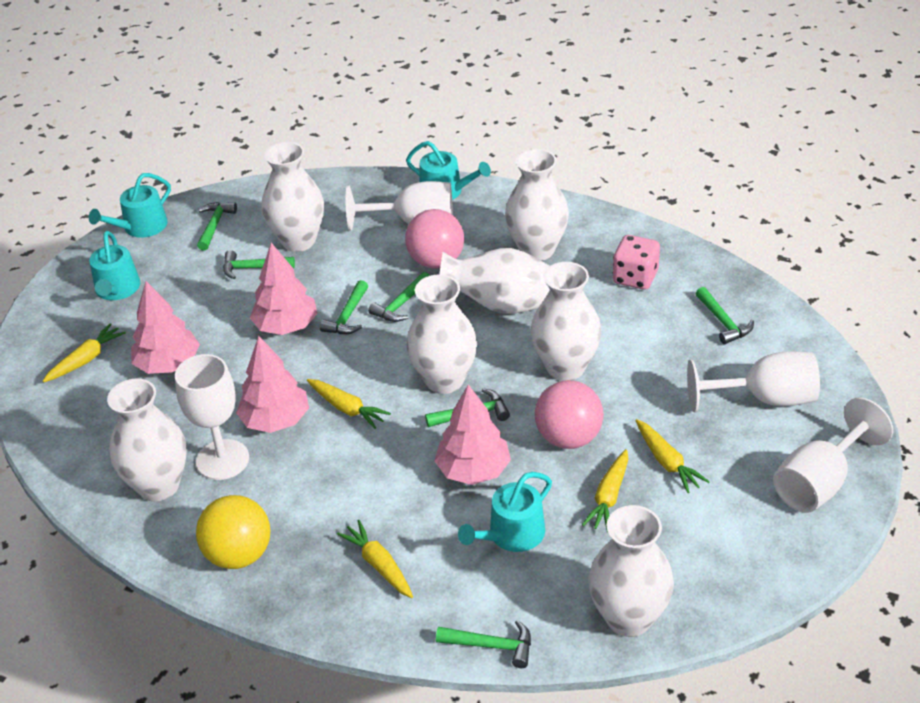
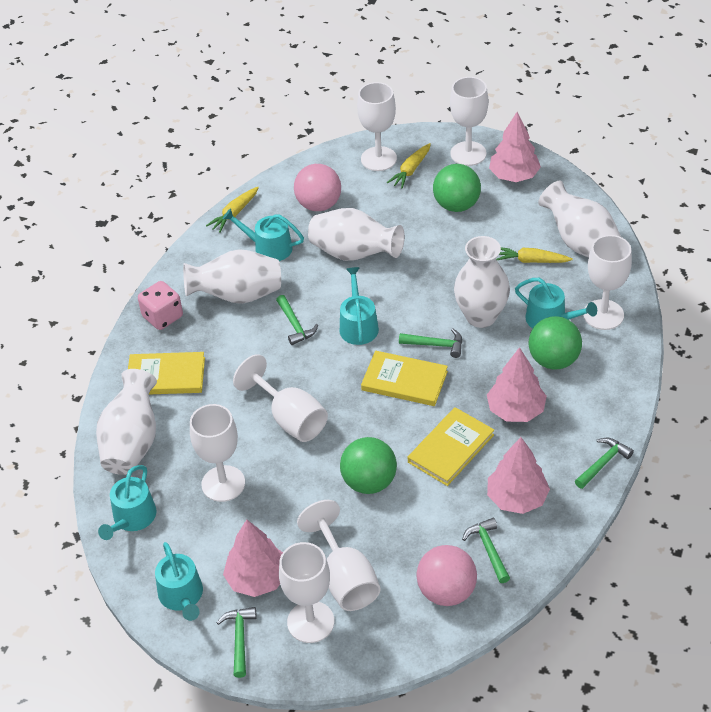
green ball: none = 0 -> [340,437,397,494] [433,164,481,212] [529,316,582,370] = 3
green hammer: [197,202,237,251] [223,250,295,279] [320,280,368,334] [368,272,430,322] [425,388,510,427] [436,620,531,668] [696,287,754,344] = 7 -> [216,607,257,678] [276,295,318,345] [399,328,462,358] [462,518,510,583] [575,438,634,489] = 5
turquoise watering can: [89,173,171,238] [89,231,140,300] [406,141,491,200] [458,472,552,552] = 4 -> [98,465,157,540] [155,542,203,621] [223,208,304,261] [340,267,379,345] [515,278,597,329] = 5
white goblet: [175,354,249,480] [346,181,453,231] [687,351,820,412] [773,397,893,513] = 4 -> [190,404,245,502] [233,354,328,442] [279,542,334,643] [297,500,381,611] [357,82,397,171] [450,77,488,166] [583,235,632,330] = 7
white vase: [107,379,186,502] [262,142,324,252] [407,274,477,394] [440,248,550,314] [505,149,569,261] [531,262,601,381] [588,505,674,637] = 7 -> [96,369,157,475] [183,249,281,304] [308,208,405,261] [454,236,510,328] [538,181,621,258] = 5
yellow ball: [196,495,270,569] = 1 -> none = 0
yellow book: none = 0 -> [128,352,205,394] [361,351,448,406] [408,407,494,486] = 3
yellow carrot: [42,323,126,383] [307,379,391,429] [337,520,413,598] [582,449,628,532] [636,419,710,493] = 5 -> [206,187,259,233] [387,143,431,188] [496,247,573,263] = 3

